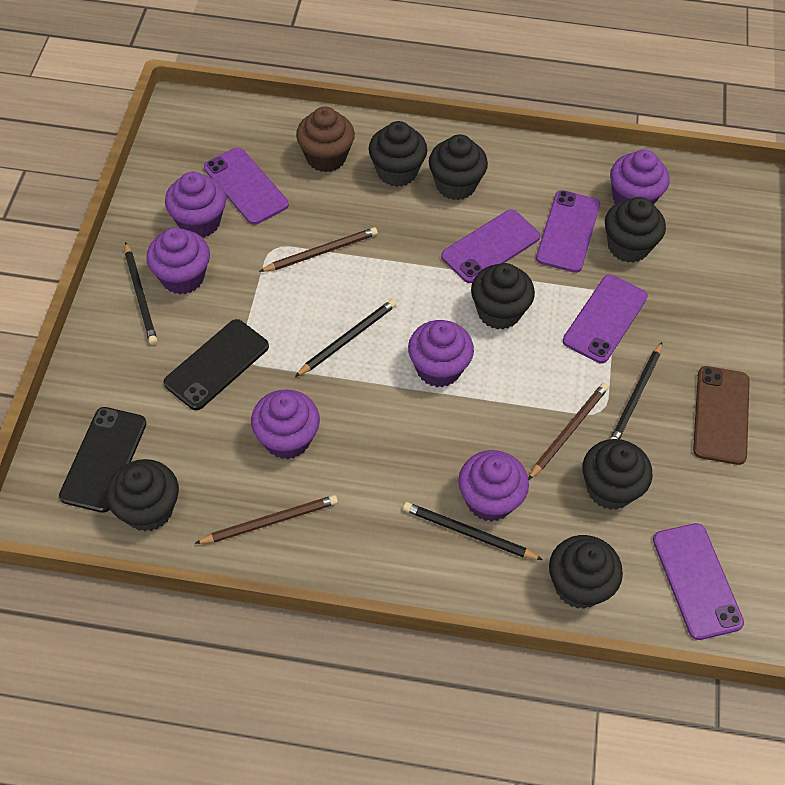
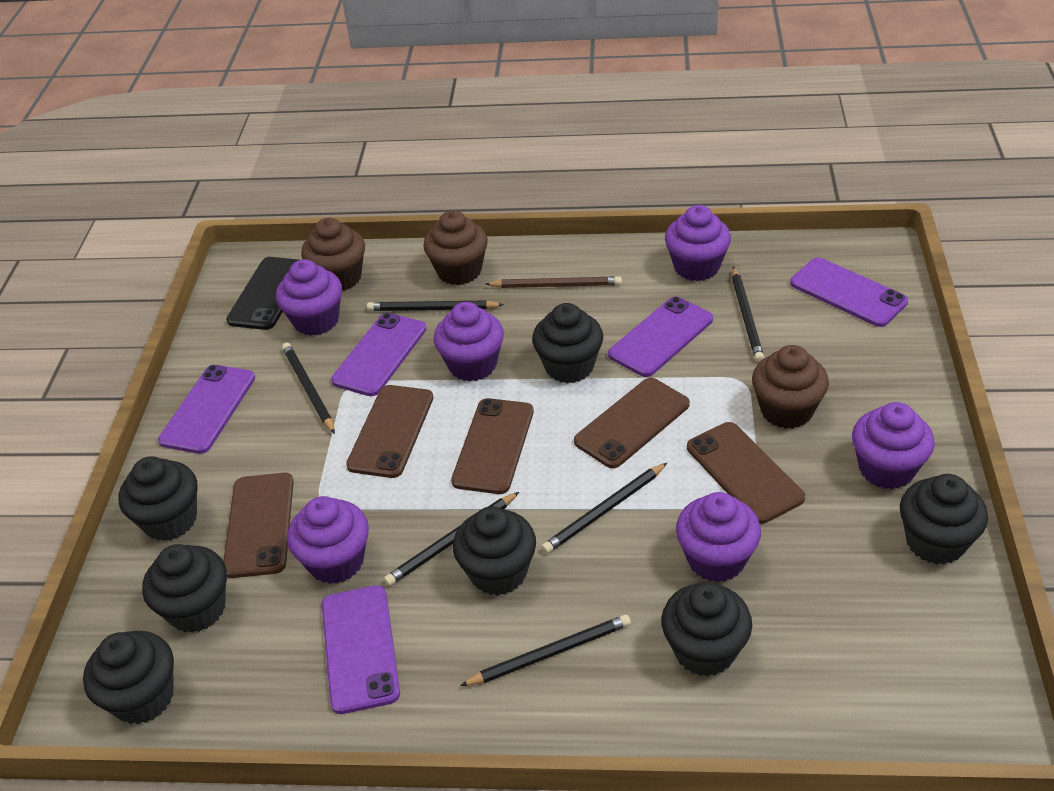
black pencil: [125,242,158,345] [295,299,397,377] [403,502,543,560] [610,342,662,439] = 4 -> [282,343,335,434] [367,300,504,311] [384,492,519,586] [460,614,631,686] [541,463,667,554] [732,267,764,362] = 6
black phone: [59,407,147,513] [164,319,269,410] = 2 -> [226,257,299,330] = 1
brown cupcake: [296,106,355,172] = 1 -> [301,218,365,290] [423,210,488,285] [752,345,829,429] = 3
brown pencil: [194,495,338,544] [259,227,378,272] [528,383,609,480] = 3 -> [486,276,622,288] = 1
brown phone: [693,366,750,465] = 1 -> [223,473,294,578] [346,385,433,478] [451,398,534,494] [574,378,690,468] [687,422,805,524] = 5

